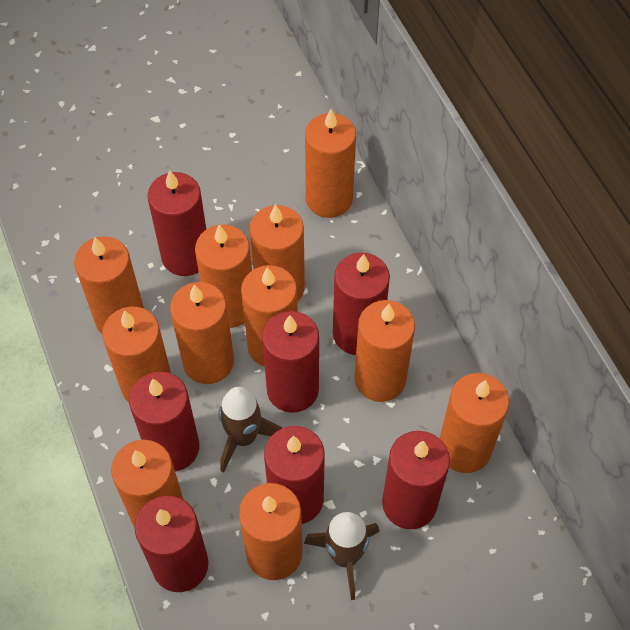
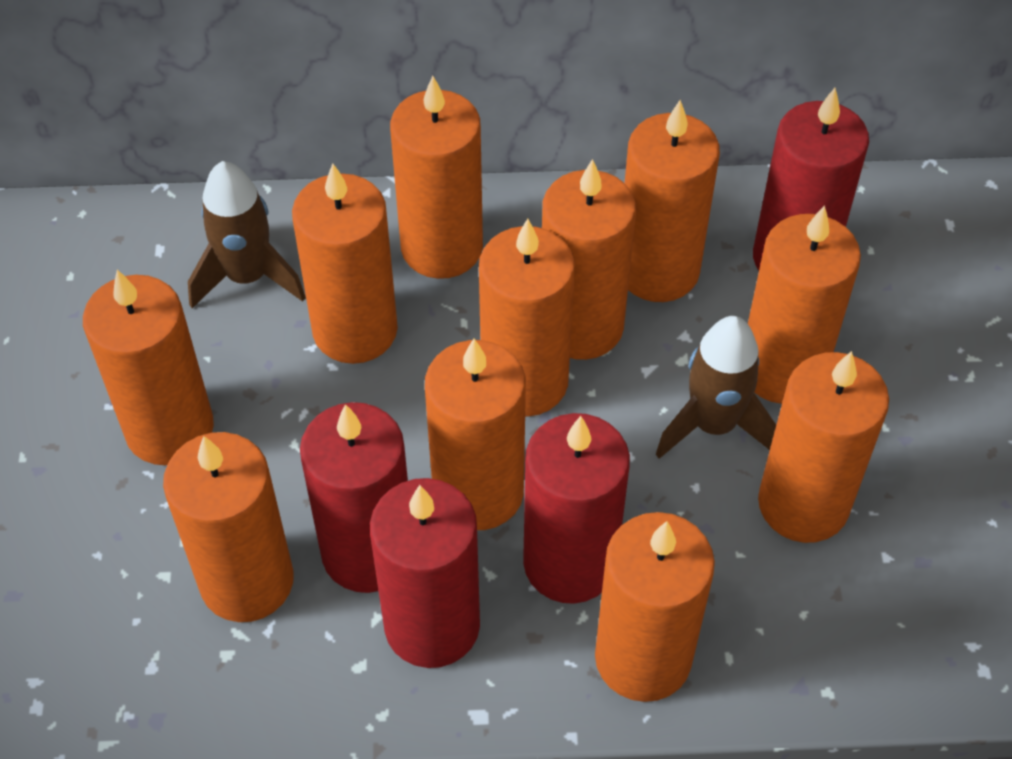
red candle: [129,372,199,472] [134,496,208,592] [147,170,206,276] [262,311,319,413] [264,426,325,524] [333,252,390,355] [382,431,450,529] = 7 -> [300,402,408,593] [370,478,480,668] [523,413,630,604] [753,88,869,270] = 4

